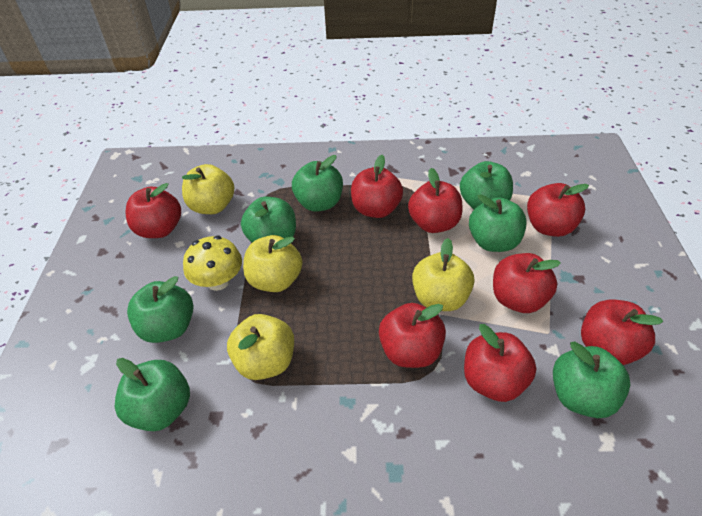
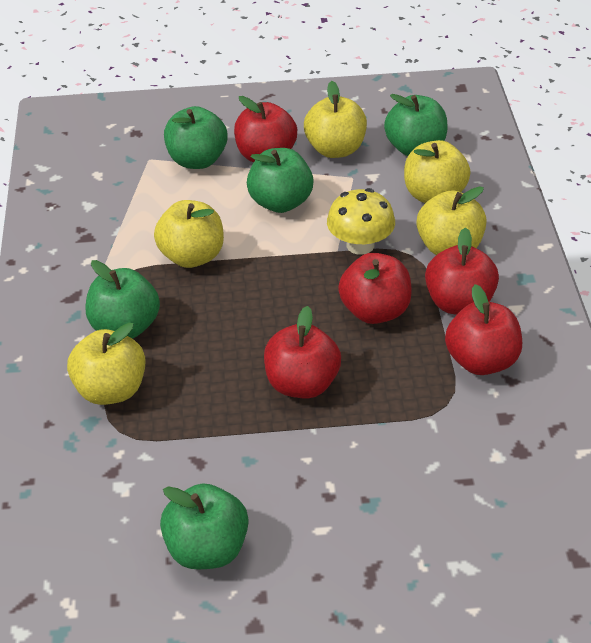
green apple: [115,358,190,431] [127,276,193,343] [241,197,296,242] [292,155,343,212] [460,161,513,209] [469,194,527,252] [553,341,630,418] = 7 -> [86,260,160,339] [160,483,248,569] [164,106,228,169] [247,148,314,213] [384,94,447,156] = 5
red apple: [126,183,181,238] [351,155,403,218] [379,303,446,368] [408,168,463,233] [464,324,536,402] [493,253,561,313] [527,183,589,237] [581,299,663,365] = 8 -> [234,96,297,163] [264,306,341,399] [338,253,412,324] [425,227,499,315] [445,284,522,375] = 5
yellow apple: [182,164,234,214] [227,314,294,380] [243,235,303,292] [412,238,474,311] = 4 -> [67,323,146,405] [154,200,224,268] [304,81,367,158] [404,140,471,203] [417,186,487,255] = 5

